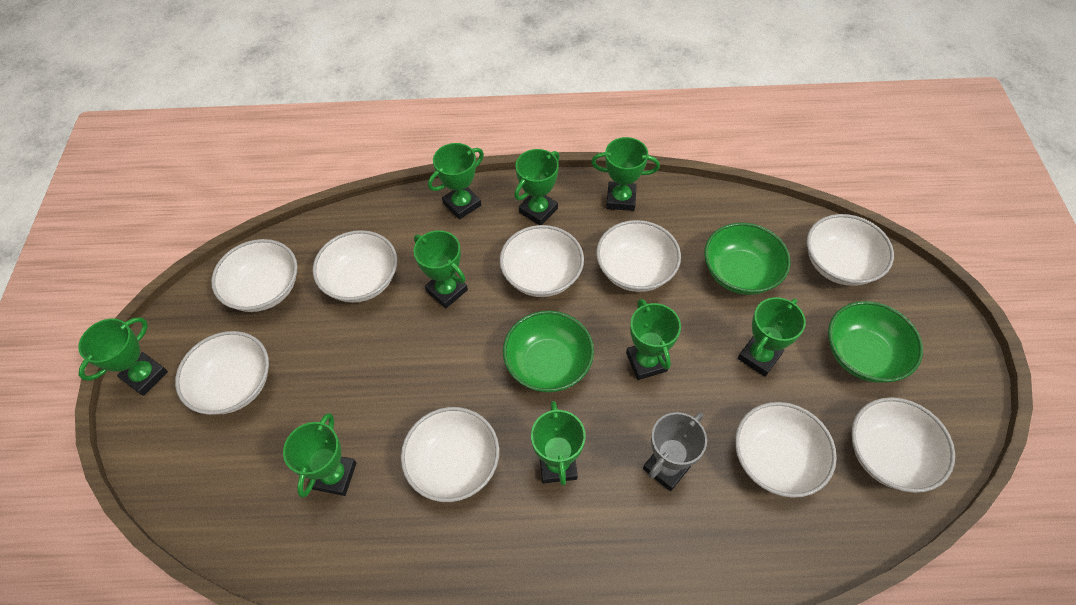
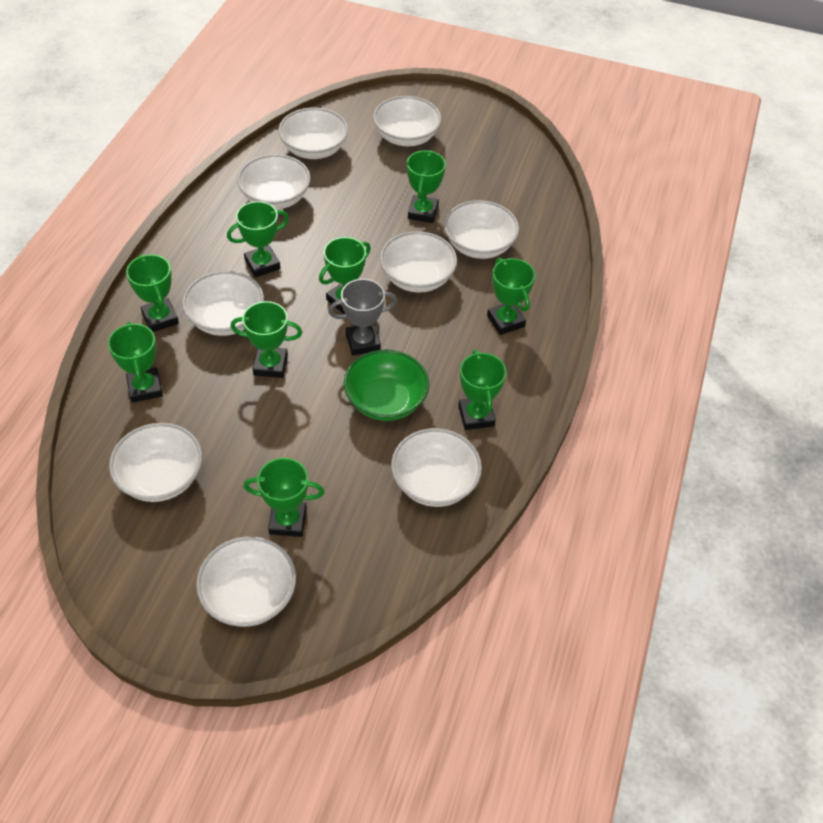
green bowl: [503,311,594,392] [704,223,791,295] [828,301,923,383] = 3 -> [344,349,429,421] = 1

